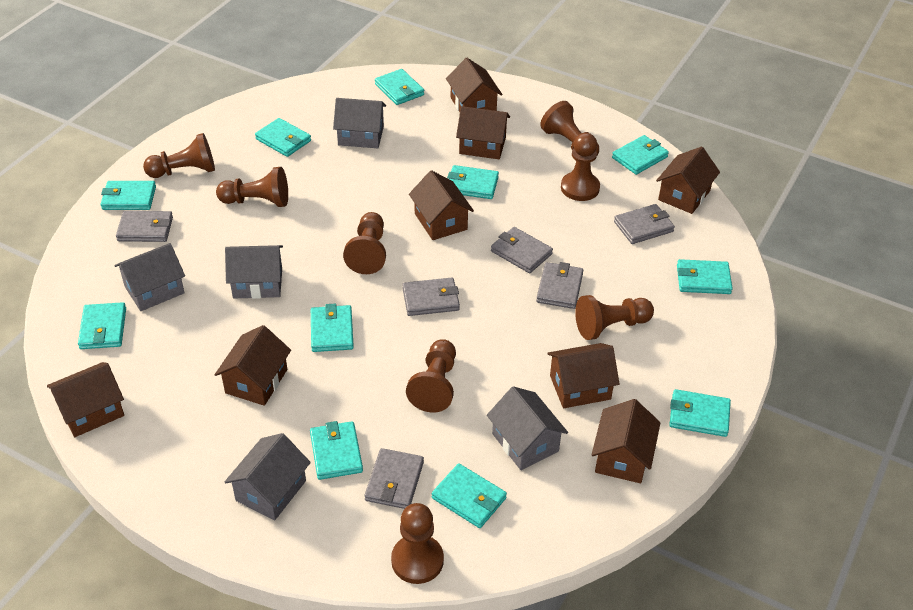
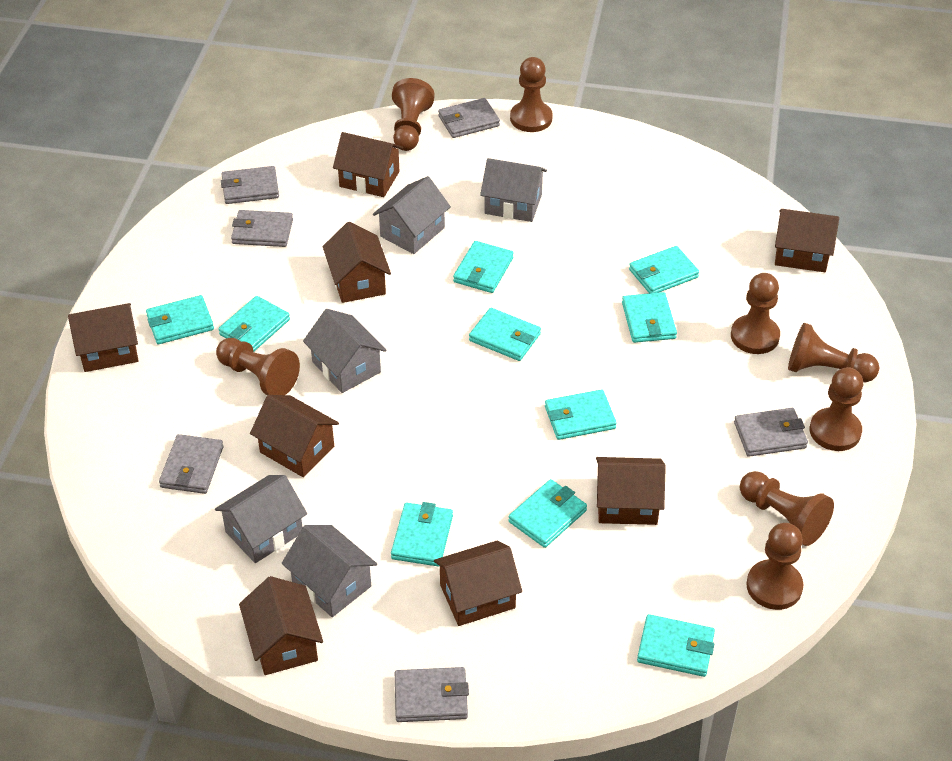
turquoise wallet: [78,302,126,349] [101,181,156,210] [255,118,311,157] [310,421,363,480] [311,304,354,352] [375,69,424,105] [432,463,507,528] [447,165,499,199] [612,135,669,175] [669,389,731,437] [677,259,733,294] = 11 -> [146,295,214,344] [218,296,290,352] [391,502,453,566] [453,241,514,293] [469,308,541,361] [508,479,587,548] [545,389,617,440] [622,292,677,343] [629,246,699,293] [637,614,715,677] = 10

